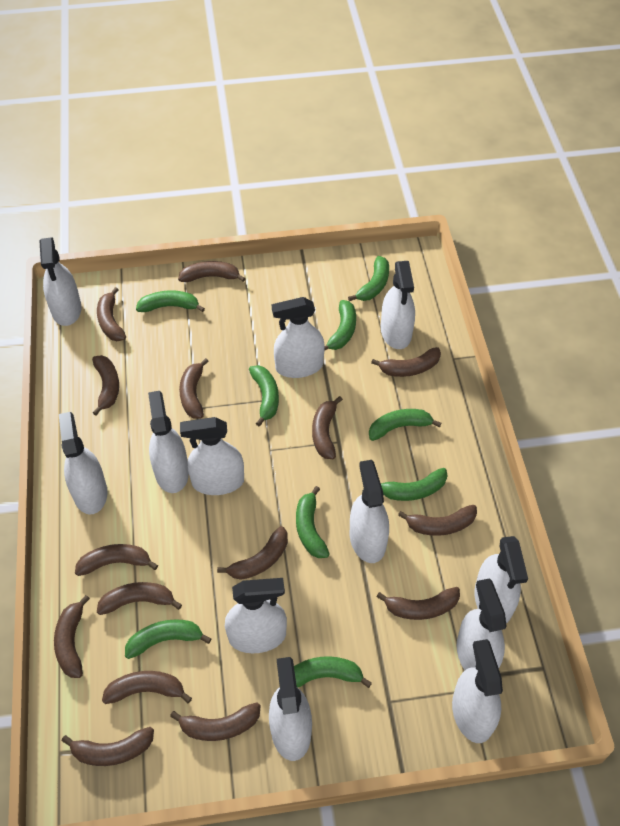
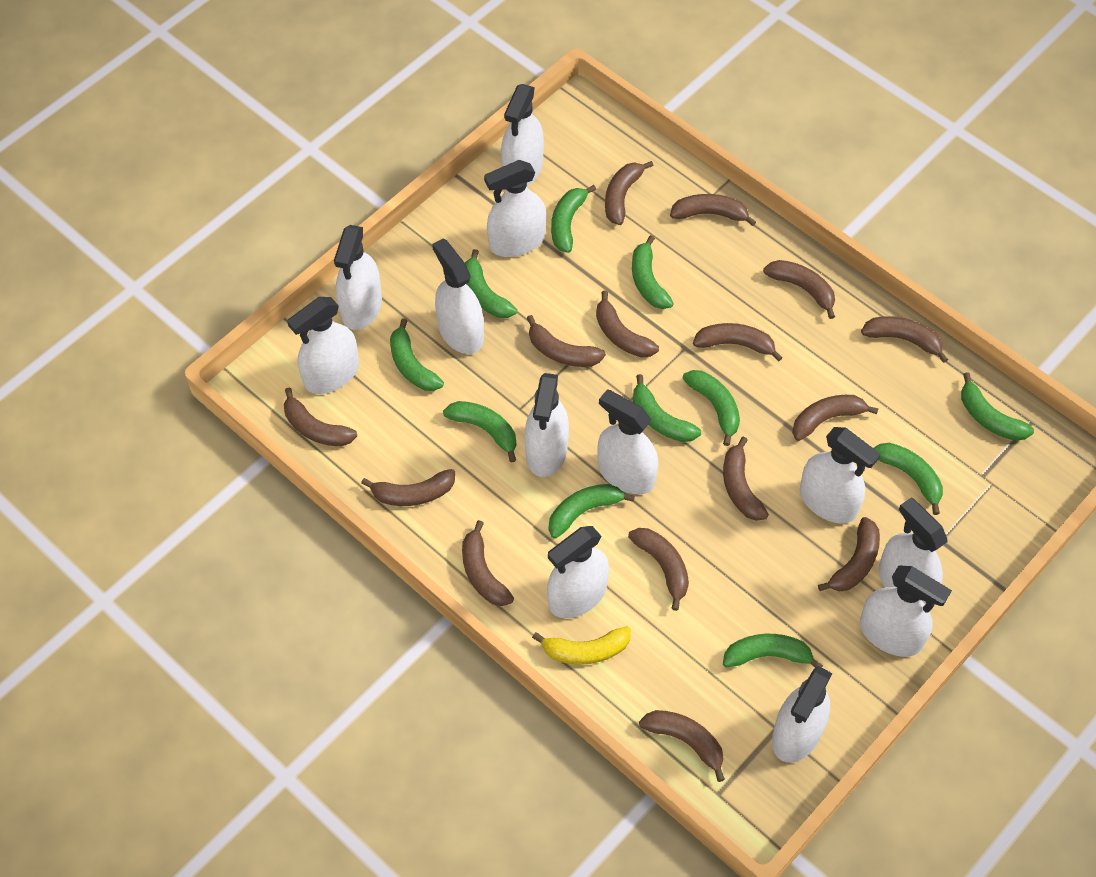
green banana: [125,619,212,659] [136,290,205,312] [249,365,279,426] [294,656,372,688] [296,486,330,558] [324,300,356,351] [348,256,389,301] [369,409,441,441] [381,468,448,501] = 9 -> [390,318,444,391] [443,401,516,463] [465,249,517,318] [549,484,635,539] [551,185,596,253] [632,235,674,309] [633,374,701,442] [682,370,740,446] [723,634,823,667] [874,443,943,515] [961,372,1034,441] = 11
yellow banana: none = 0 -> [532,626,631,665] = 1

